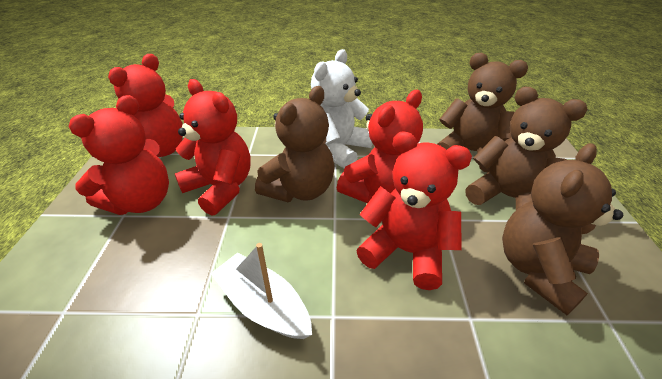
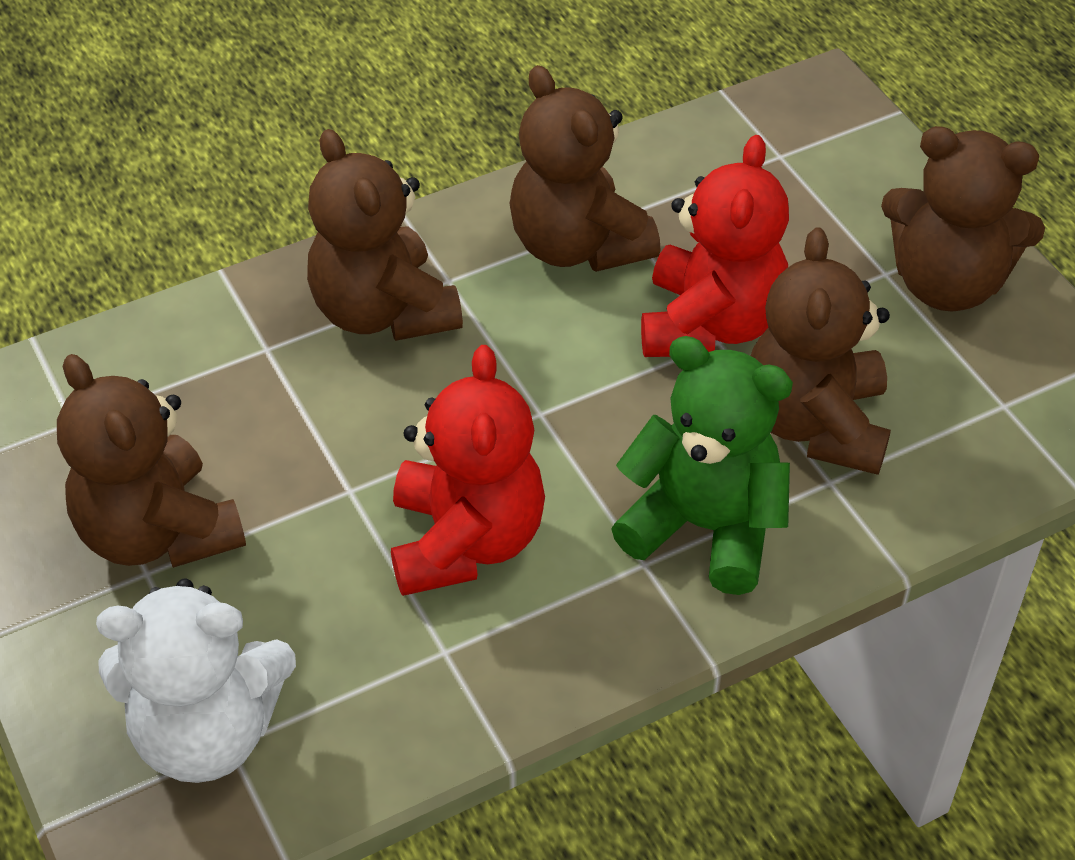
brown teddy bear: [255,86,334,202] [437,53,528,172] [466,87,588,210] [502,143,623,315] = 4 -> [57,354,246,568] [307,129,463,341] [510,65,661,272] [751,227,891,475] [881,126,1045,312] = 5
green teddy bear: none = 0 -> [611,336,793,595] = 1
red teddy bear: [69,95,169,215] [108,54,183,157] [175,79,251,216] [337,90,423,203] [356,132,472,290] = 5 -> [391,345,545,596] [641,135,789,357] = 2
white boat: [211,243,312,339] = 1 -> none = 0

